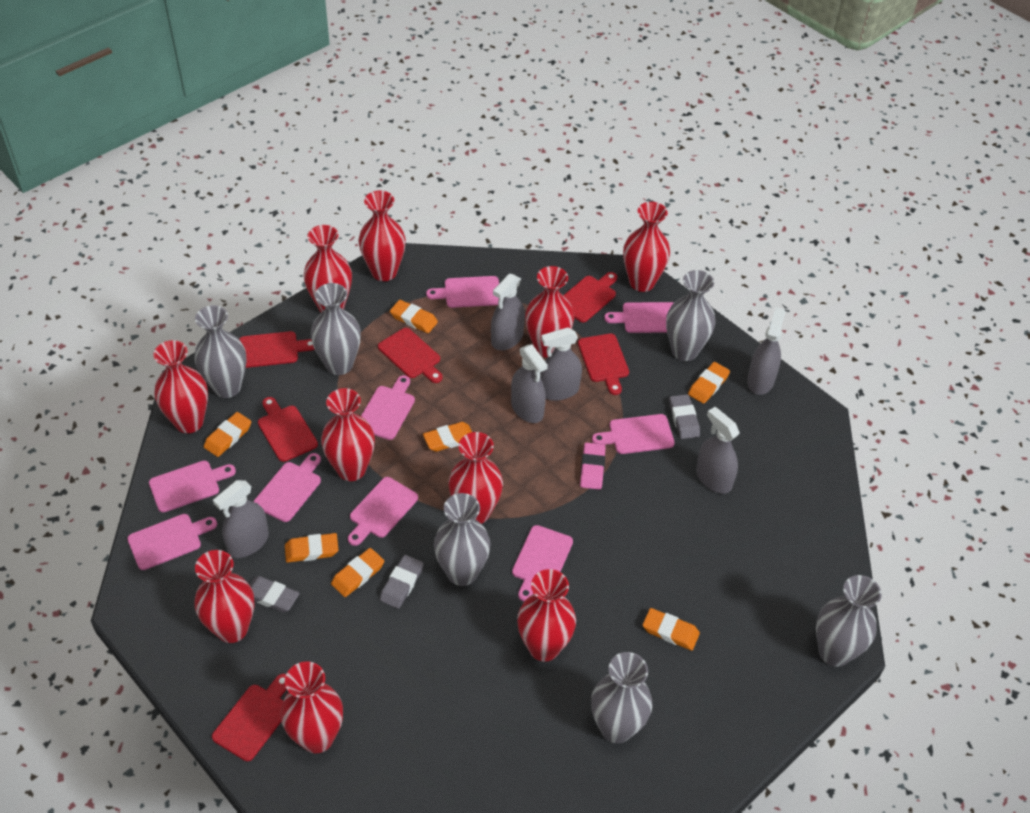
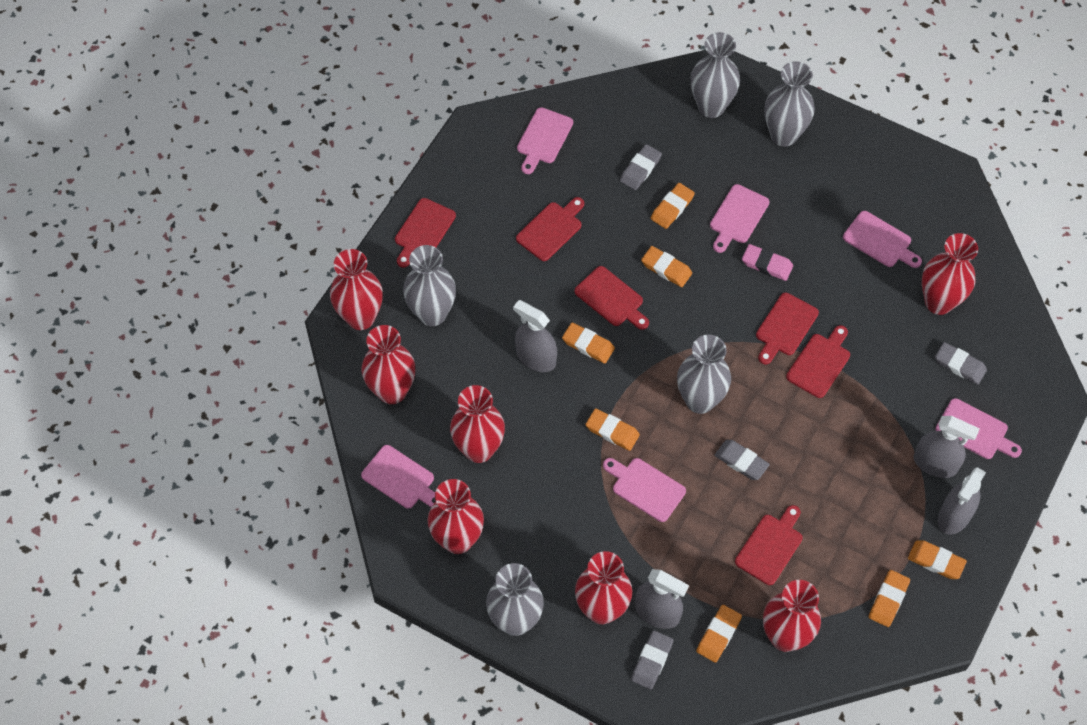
grey eraser: [250,576,300,612] [380,555,424,609] [669,394,700,439] = 3 -> [620,144,662,190] [631,630,673,689] [715,440,770,480] [935,342,987,385] = 4
grey spray bottle: [213,480,269,558] [491,274,525,350] [511,345,548,423] [540,327,582,401] [696,407,740,494] [747,307,785,395] = 6 -> [513,300,557,372] [635,569,689,629] [914,416,980,478] [938,467,986,535] = 4
grey vase: [194,305,247,398] [311,283,361,375] [434,493,490,586] [591,652,653,743] [666,270,715,361] [816,575,882,667] = 6 -> [403,245,456,326] [486,563,544,636] [677,335,731,414] [691,32,740,118] [764,61,815,147] = 5
pink cutting board: [127,514,217,570] [149,461,236,512] [253,453,321,522] [348,477,418,546] [361,375,415,440] [426,276,499,308] [512,525,573,602] [592,414,675,454] [604,302,674,333] = 9 -> [361,445,436,509] [517,107,573,174] [603,458,686,522] [710,184,770,253] [843,211,922,268] [935,398,1022,459] = 6
red vase: [153,340,208,433] [194,550,255,643] [280,661,343,753] [303,225,352,312] [321,388,375,481] [358,190,406,281] [448,432,503,524] [517,569,576,662] [525,266,574,358] [623,202,670,292] = 10 -> [330,249,383,330] [361,325,415,404] [428,479,484,554] [450,385,505,463] [575,551,632,624] [763,580,821,652] [922,233,978,315] = 7

